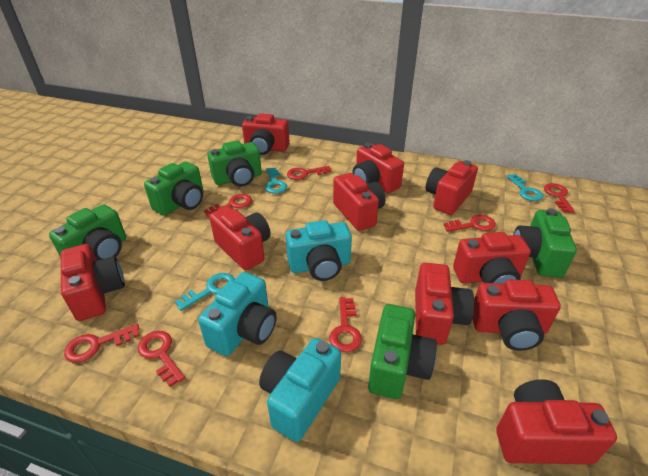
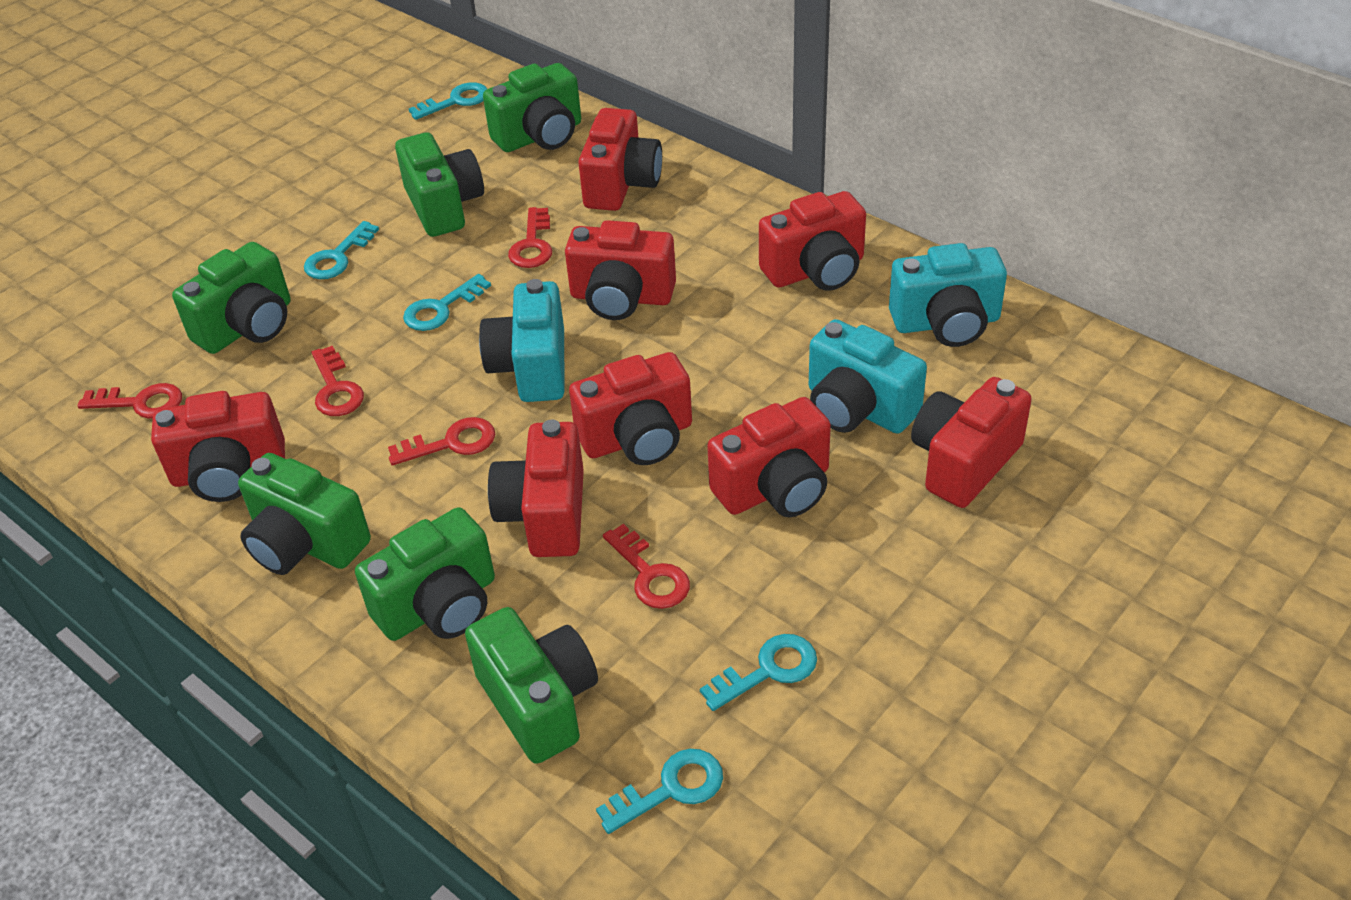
green camera: [49,204,126,261] [144,161,204,216] [207,140,262,187] [368,304,437,399] [513,208,577,278] = 5 -> [172,242,290,354] [238,453,371,575] [355,507,495,641] [395,132,484,237] [465,607,598,764] [483,63,581,152] = 6
red camera: [61,244,125,321] [209,206,271,270] [242,113,290,155] [333,173,385,231] [352,143,404,193] [415,263,474,345] [426,160,478,215] [453,232,531,284] [473,280,561,351] [496,379,617,464] = 10 -> [151,391,285,502] [488,419,584,557] [565,220,676,320] [569,352,692,465] [578,108,662,211] [707,397,831,517] [759,191,866,291] [911,377,1032,508] = 8
red key: [64,324,140,363] [138,331,185,387] [204,194,252,217] [287,166,332,180] [329,297,362,352] [444,215,496,232] [544,183,575,213] = 7 -> [77,383,182,419] [312,346,364,416] [388,417,495,466] [508,207,552,268] [603,524,690,609] = 5
turquoise key: [175,273,235,311] [265,167,287,194] [506,174,543,201] = 3 -> [304,221,379,279] [403,274,491,331] [409,82,487,120] [596,749,723,834] [700,634,817,711] = 5

